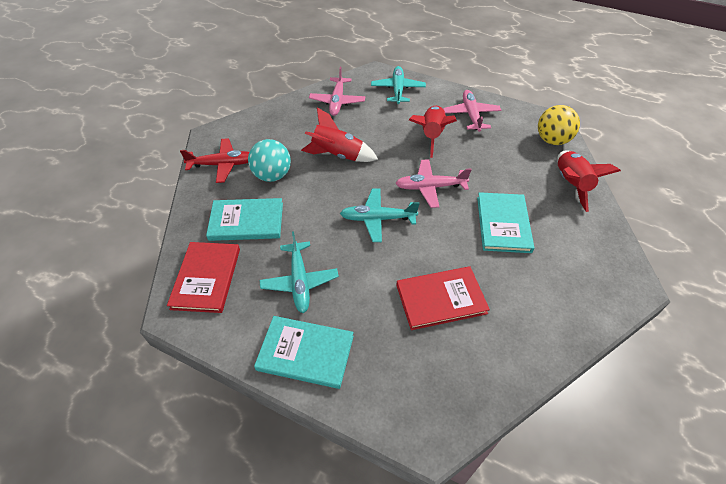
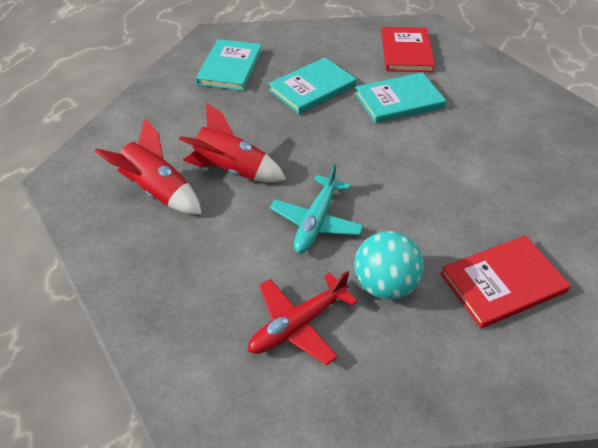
pink plane: [309,67,365,116] [395,159,472,208] [443,90,501,132] = 3 -> none = 0
red rocket: [301,107,378,162] [409,106,457,158] [557,151,621,212] = 3 -> [94,118,202,215] [179,103,286,182] = 2
turquoise plane: [260,231,339,313] [340,189,420,242] [371,66,426,104] = 3 -> [270,163,364,253] = 1
yellow ball: [538,105,580,145] = 1 -> none = 0

